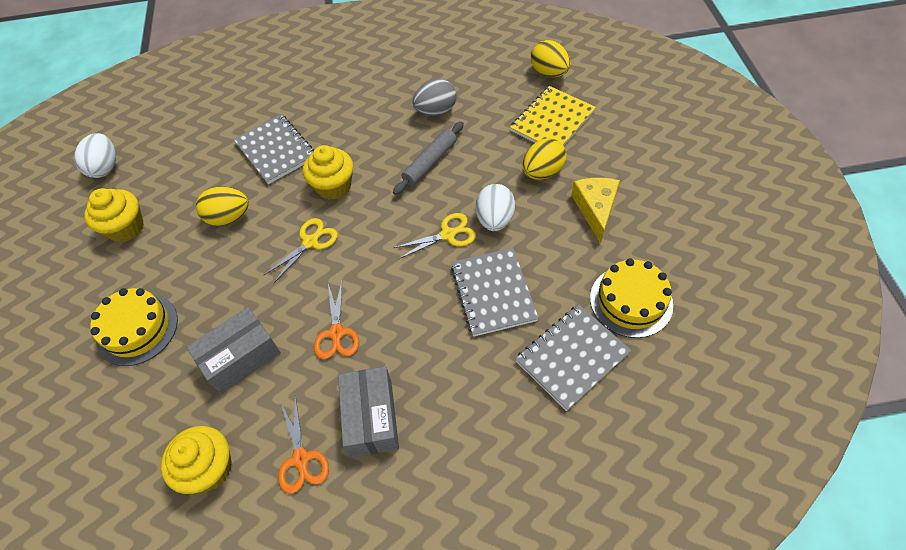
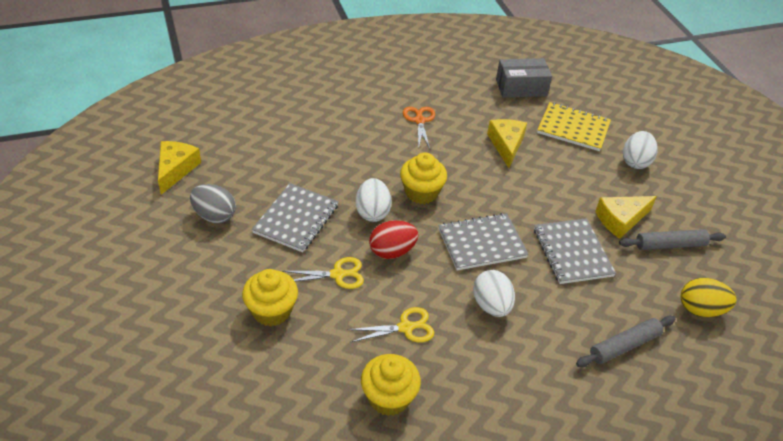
grey box: [186,307,281,394] [338,366,399,458] = 2 -> [496,58,552,98] = 1
grey rolling pin: [393,121,464,195] = 1 -> [576,316,675,367] [619,229,726,250] = 2
orange scissors: [278,395,329,494] [314,281,359,359] = 2 -> [403,107,435,149] = 1
red egg: none = 0 -> [369,220,418,259] = 1
white egg: [74,133,116,178] [476,184,515,231] = 2 -> [356,178,391,222] [473,270,515,317] [623,131,657,169] = 3
yellow cake: [90,288,178,366] [590,258,673,338] = 2 -> none = 0
yellow cheese: [571,178,620,244] = 1 -> [158,141,201,195] [487,119,527,168] [595,196,657,239] = 3
yellow egg: [196,187,249,226] [522,138,567,180] [531,40,571,77] = 3 -> [681,278,737,317] = 1

